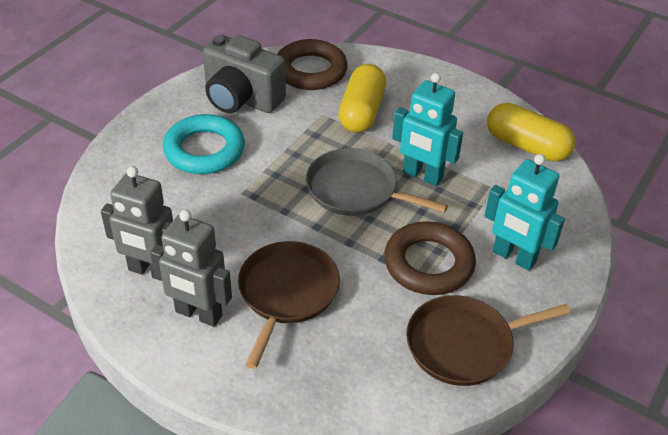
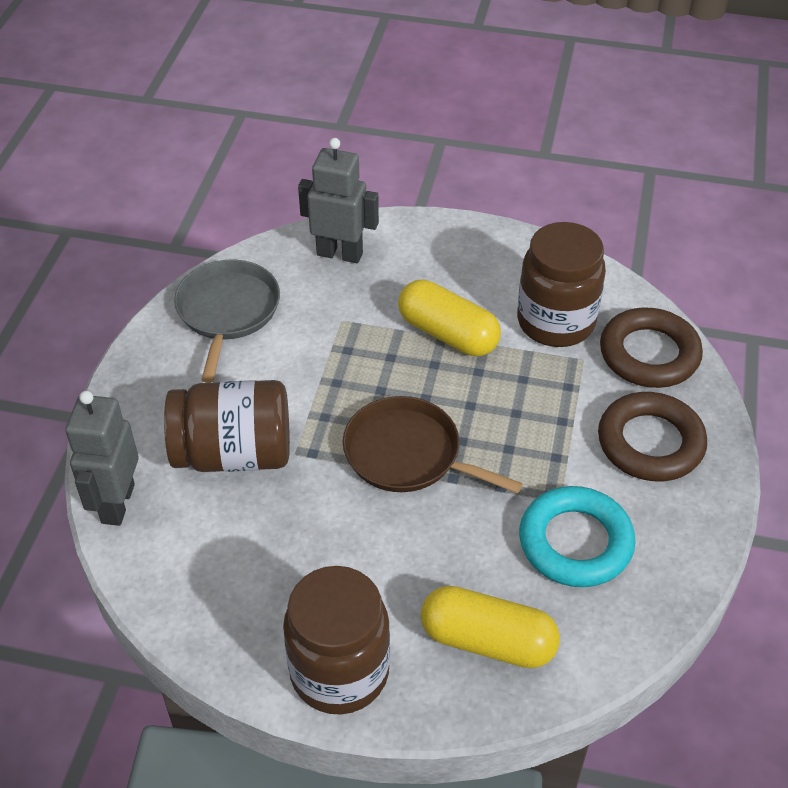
brown jar: none = 0 -> [164,380,290,472] [283,566,390,715] [517,222,606,347] = 3
brown pan: [238,241,340,369] [406,295,571,386] = 2 -> [343,396,523,494] = 1
grey camera: [203,35,286,113] = 1 -> none = 0
turquoise robot: [392,73,463,186] [484,154,565,271] = 2 -> none = 0

